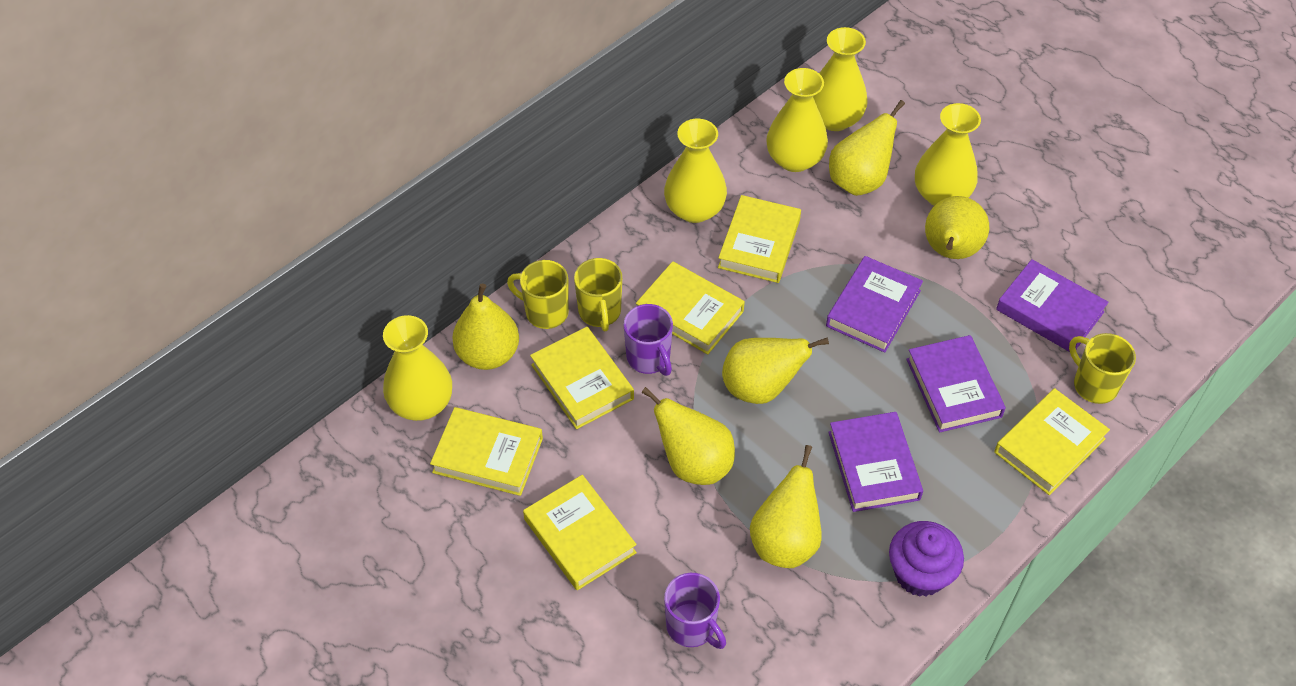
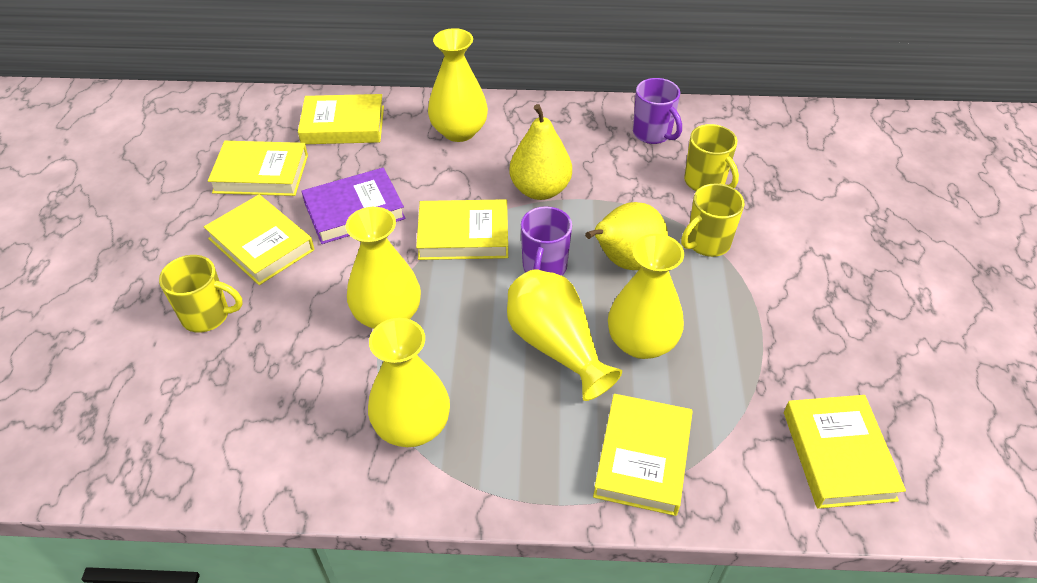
purple book: [826,256,923,353] [828,412,923,512] [906,335,1006,433] [996,259,1109,352] = 4 -> [301,167,406,244] = 1
purple cupcake: [889,521,964,597] = 1 -> none = 0
yellow pear: [452,284,519,370] [641,387,735,485] [722,337,829,404] [750,445,822,568] [829,100,905,196] [925,196,989,259] = 6 -> [510,104,572,200] [585,202,668,270] = 2

